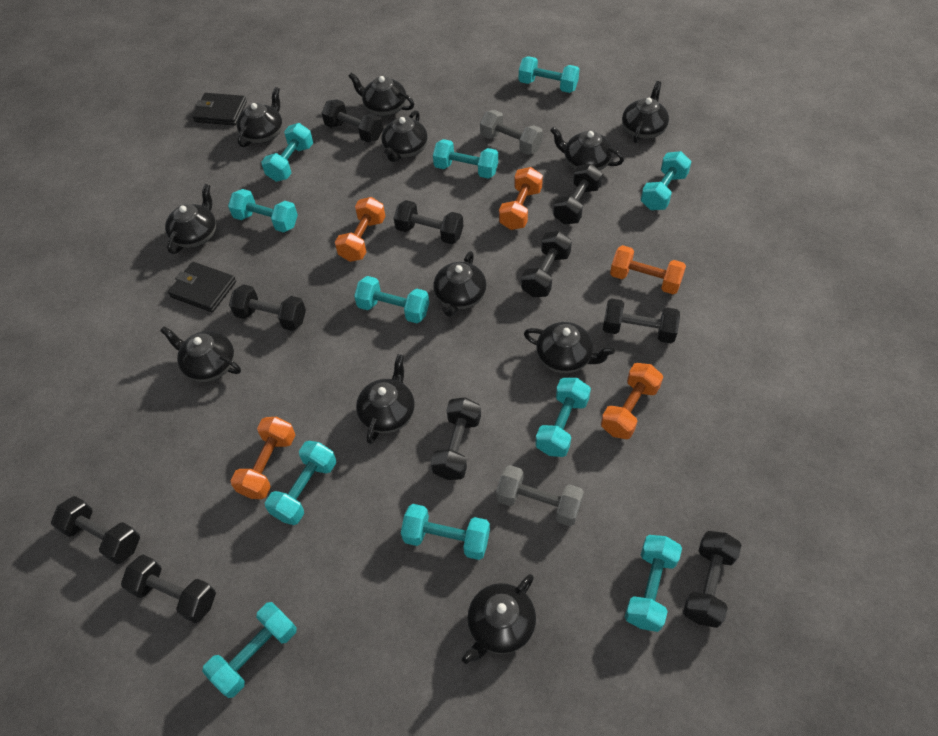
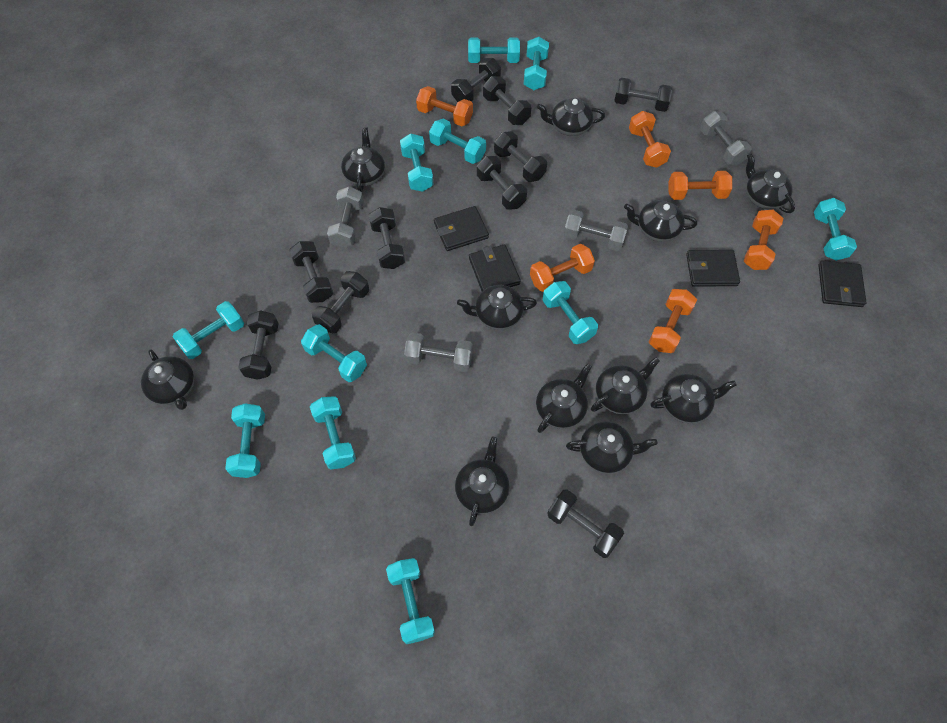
black wallet: [168,262,236,312] [192,93,247,125] = 2 -> [434,206,489,251] [469,244,521,291] [686,250,740,287] [818,261,867,307] = 4
grey dumbbell: [480,110,543,155] [496,465,584,526] = 2 -> [327,186,364,248] [404,332,473,372] [564,210,628,251] [700,111,752,165] = 4
orange dumbbell: [230,417,295,499] [335,197,386,262] [499,167,543,230] [601,363,663,439] [610,245,686,294] = 5 -> [416,86,473,126] [530,244,595,292] [629,111,671,168] [649,289,697,353] [669,171,732,200] [744,210,784,270] = 6

